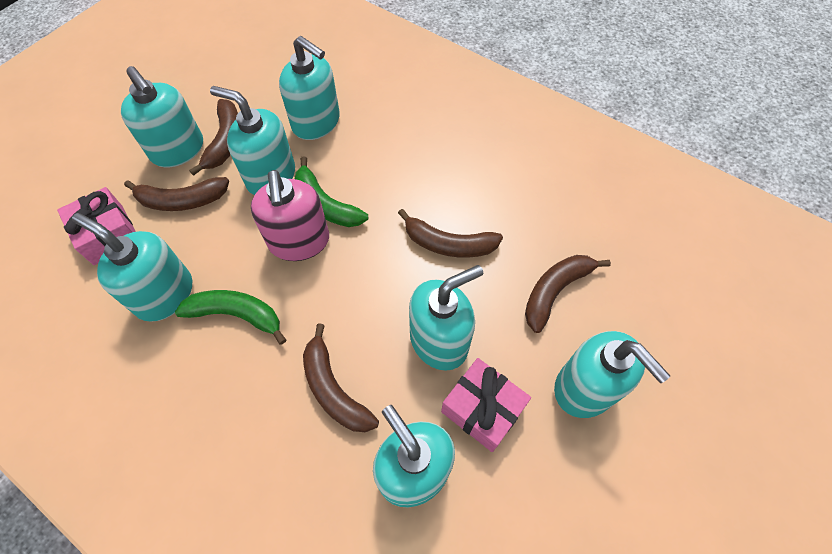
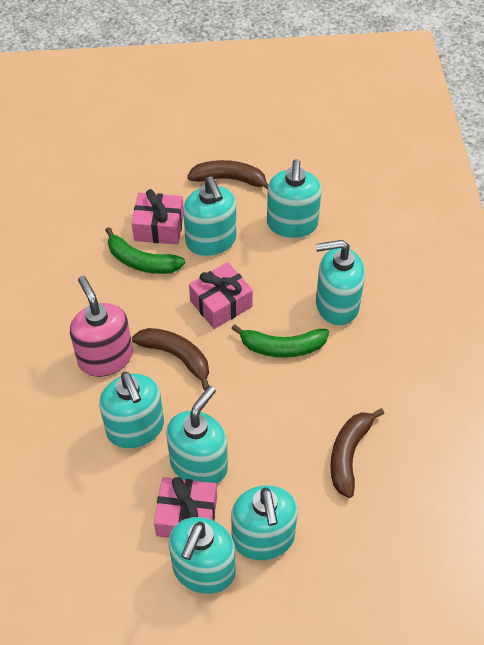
brown banana: [124,177,229,211] [189,99,238,176] [303,323,379,432] [398,209,503,258] [525,255,611,333] = 5 -> [132,328,209,390] [187,160,269,190] [330,408,384,498] = 3
pink gift: [57,187,136,265] [441,358,531,452] = 2 -> [132,189,184,245] [154,477,217,538] [189,262,253,329] = 3

